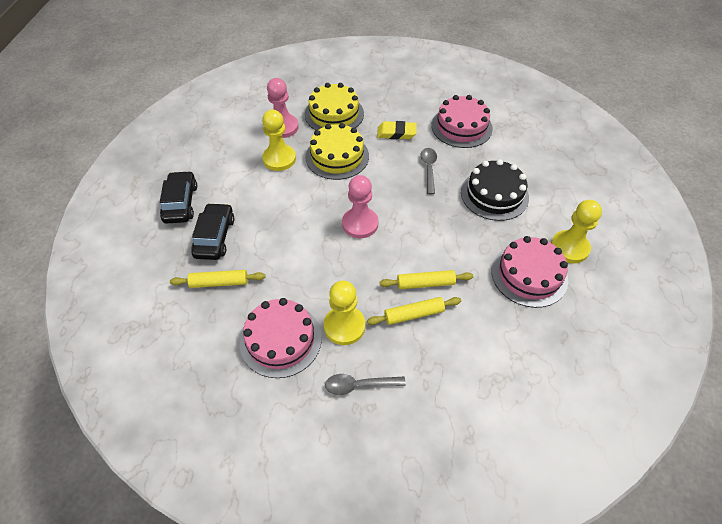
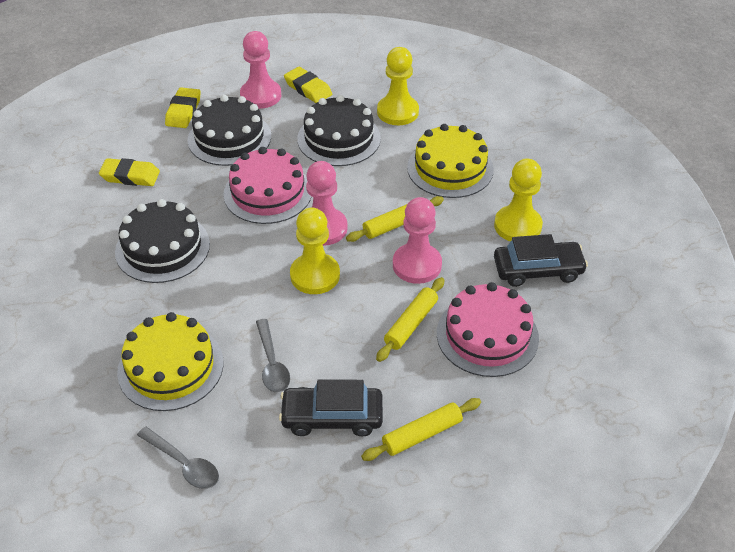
black cake: [461,159,529,221] = 1 -> [115,199,210,283] [188,95,271,166] [297,95,381,166] = 3
pink cake: [240,298,322,378] [431,95,493,148] [491,236,568,308] = 3 -> [223,147,312,224] [437,282,539,377] = 2
pink pawn: [267,78,299,138] [342,175,378,238] = 2 -> [240,31,281,109] [306,161,348,246] [393,197,442,284] = 3
yellow eraser: [377,121,417,139] = 1 -> [99,158,160,186] [165,87,201,128] [284,67,332,103] = 3

